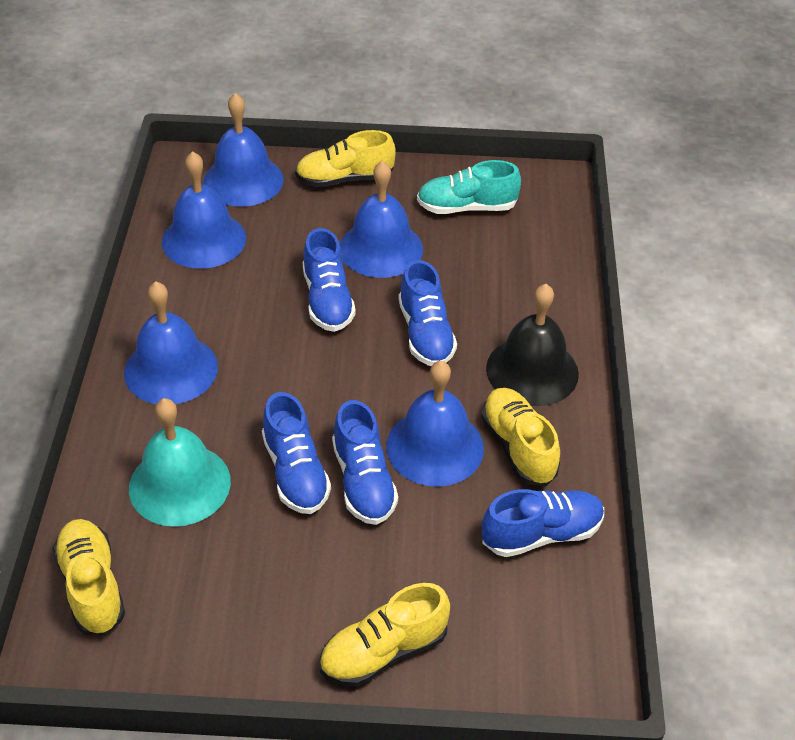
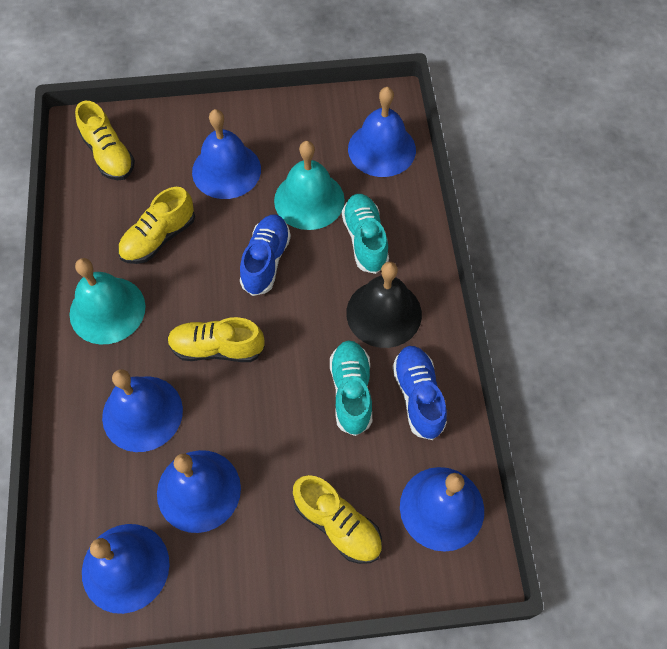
blue bell: [124,281,218,404] [162,151,246,269] [203,93,284,207] [340,160,423,278] [386,361,484,487] = 5 -> [82,524,169,614] [102,369,183,452] [157,450,241,533] [192,109,261,199] [348,87,416,177] [400,467,484,552] = 6
blue shoe: [262,392,331,514] [303,228,356,332] [332,400,398,525] [398,260,457,366] [482,489,604,557] = 5 -> [240,215,291,296] [392,346,447,440] = 2
turquoise bell: [129,398,231,527] = 1 -> [69,258,146,344] [274,141,345,230] = 2
turquoise shoe: [417,160,521,214] = 1 -> [330,340,372,436] [342,194,389,274] = 2

